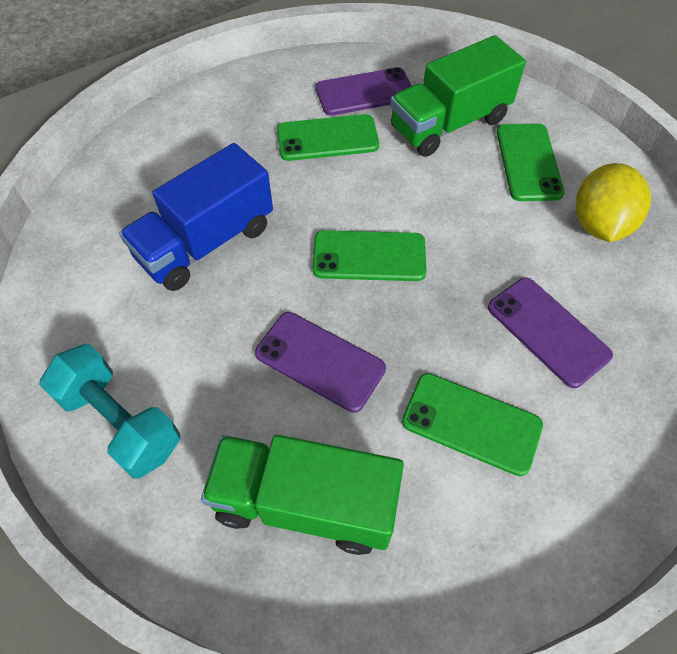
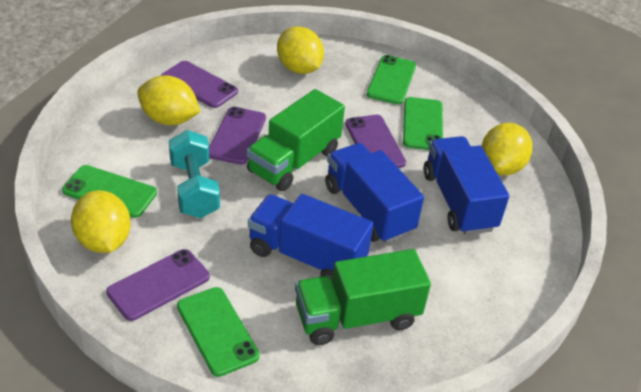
blue truck: [119,143,273,291] = 1 -> [248,194,374,281] [325,143,424,244] [424,136,509,235] = 3
purple phone: [255,312,386,413] [316,67,411,116] [488,278,613,388] = 3 -> [106,249,210,321] [161,61,238,108] [209,107,266,165] [345,115,406,168] = 4
yellow lemon: [576,163,651,242] = 1 -> [71,190,131,253] [137,75,200,125] [277,26,324,74] [481,123,533,175] = 4

